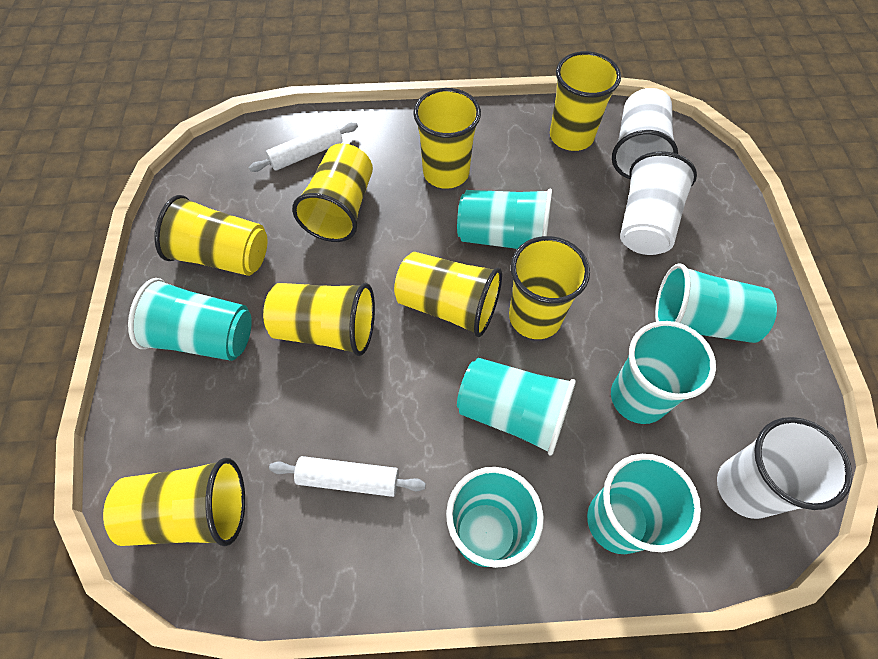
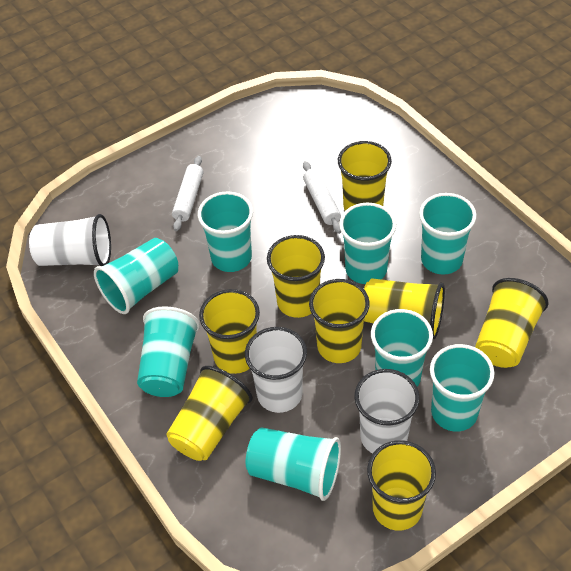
turquoise cup: [128,278,252,361] [446,467,544,568] [457,189,552,249] [457,358,576,456] [587,454,701,554] [611,321,716,424] [655,263,777,343] = 7 -> [94,238,178,314] [137,306,200,397] [198,191,253,272] [246,427,341,501] [339,203,396,284] [371,309,433,387] [419,193,476,275] [430,344,494,432] = 8

